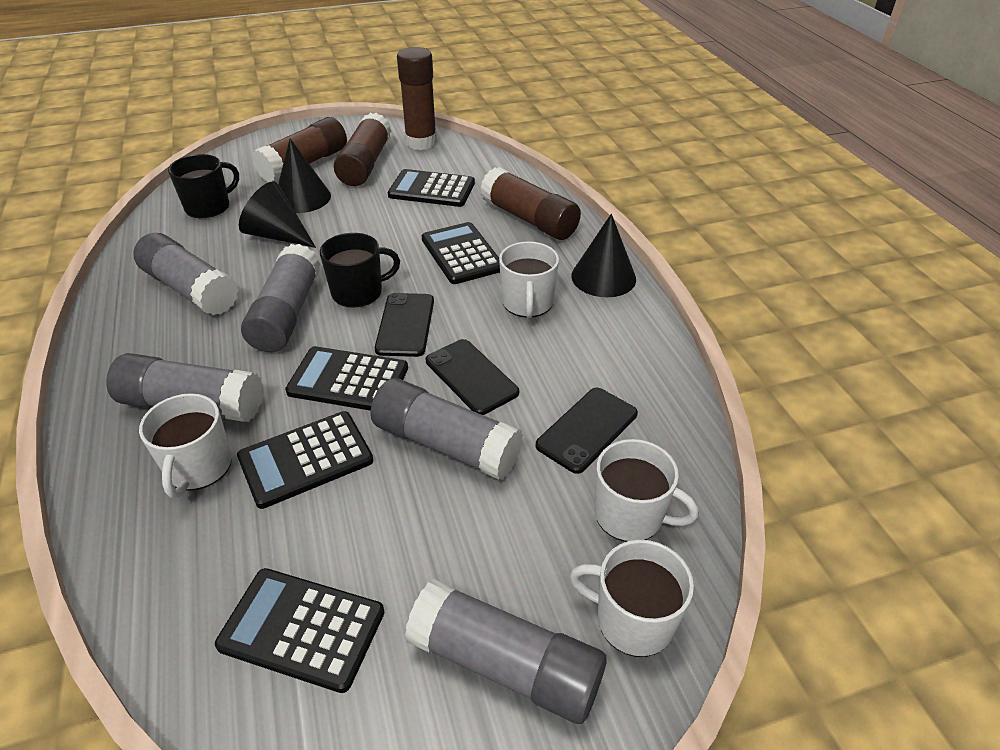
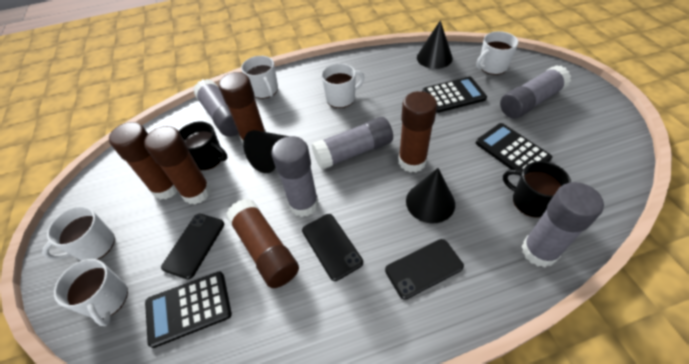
black calculator: [215,568,384,693] [237,411,373,509] [285,346,408,411] [388,169,475,207] [422,222,500,284] = 5 -> [145,271,232,348] [422,77,487,113] [476,123,552,176] = 3
brown glue stick: [252,117,347,183] [334,113,391,186] [397,47,437,150] [480,167,581,240] = 4 -> [109,122,178,200] [144,126,211,204] [219,72,266,143] [226,199,299,288] [398,91,437,173] = 5
white mug: [139,393,232,498] [499,241,559,318] [569,540,694,657] [595,439,699,542] = 4 -> [42,206,115,261] [54,259,128,326] [241,56,278,99] [321,63,364,108] [476,31,518,75] = 5

